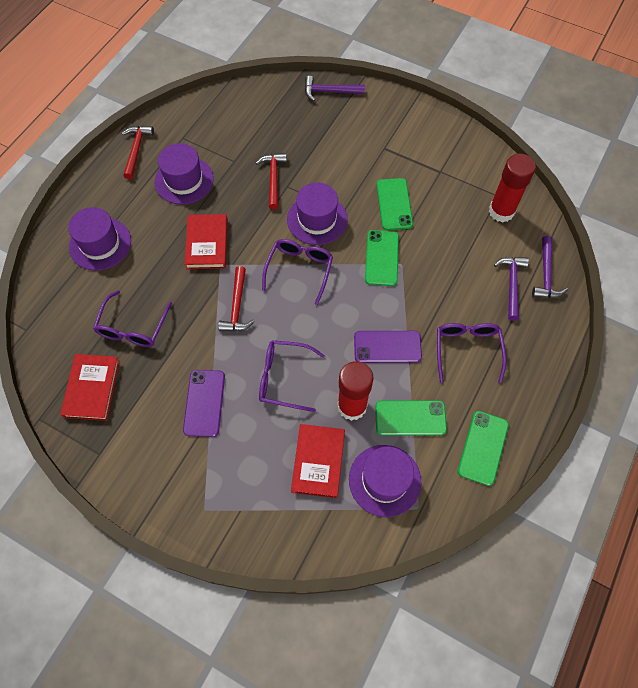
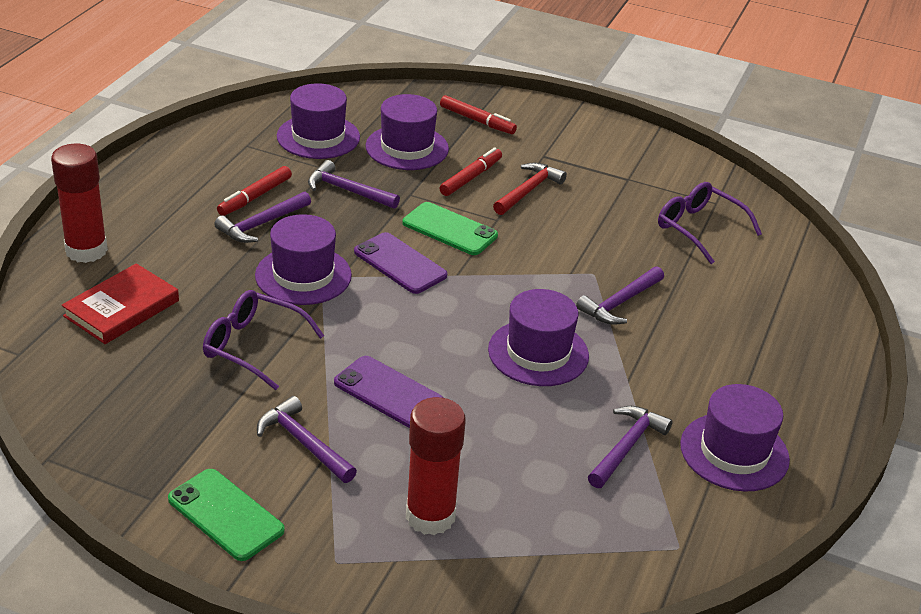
green phone: [365,230,399,286] [375,400,447,435] [377,178,413,230] [458,411,509,486] = 4 -> [168,469,285,561] [402,202,498,255] = 2
purple glasses: [93,290,172,347] [259,340,325,412] [262,239,333,305] [437,323,506,383] = 4 -> [203,290,324,390] [658,182,762,264] = 2
purple hammer: [305,76,365,101] [494,257,529,321] [532,236,568,298] = 3 -> [214,192,311,243] [257,396,357,483] [308,160,400,209] [576,266,664,325] [588,406,673,488] = 5
purple hat: [68,207,131,271] [155,143,214,205] [287,182,348,245] [349,445,421,517] = 4 -> [255,214,352,305] [277,83,360,159] [366,94,449,170] [488,289,589,386] [680,384,790,491] = 5
red book: [60,354,120,421] [184,214,228,269] [291,424,345,498] = 3 -> [61,263,179,344] = 1
red hammer: [122,126,154,180] [218,266,255,331] [256,153,287,210] = 3 -> [493,162,567,215] = 1
red marker: none = 0 -> [217,166,292,216] [440,95,517,134] [440,147,502,196] = 3

